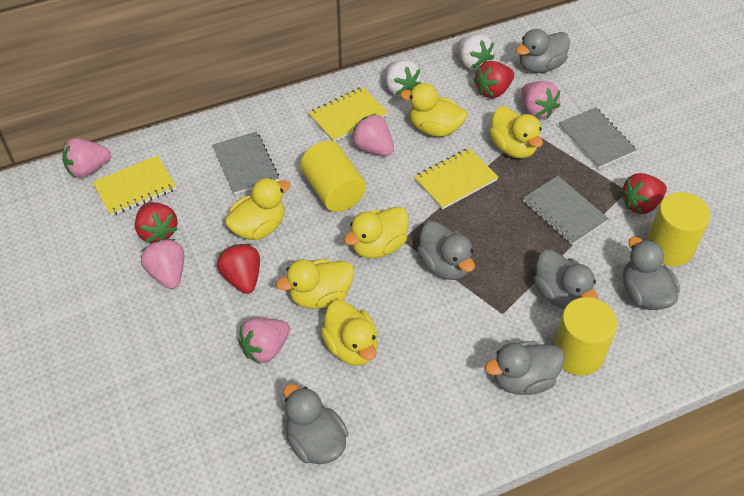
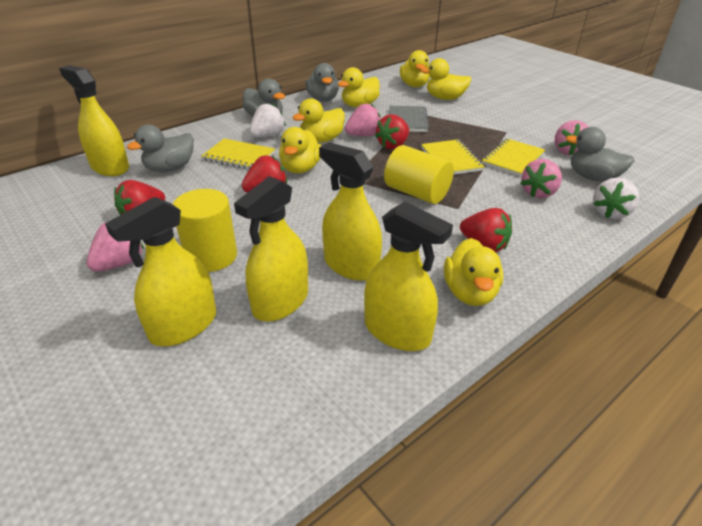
grey duck: [283,384,349,464] [417,221,475,280] [485,341,565,395] [516,29,570,73] [533,250,598,309] [623,237,680,310] = 6 -> [127,125,194,172] [243,79,285,116] [305,63,339,102] [566,127,635,182] = 4
grey notebook: [213,131,279,195] [523,176,609,245] [559,107,637,169] = 3 -> [389,106,429,132] = 1
pink strawberry: [63,138,111,178] [141,239,184,289] [238,318,290,364] [351,114,394,156] [522,81,560,119] = 5 -> [87,222,144,272] [345,104,381,136] [520,159,562,198] [555,120,588,156] = 4
yellow cylinder: [300,141,366,212] [553,297,618,376] [646,192,710,266] = 3 -> [173,189,237,272] [384,145,454,204] = 2
yellow spray bottle: none = 0 -> [59,65,129,176] [105,197,216,346] [234,176,308,322] [319,142,382,281] [364,201,453,351] = 5

